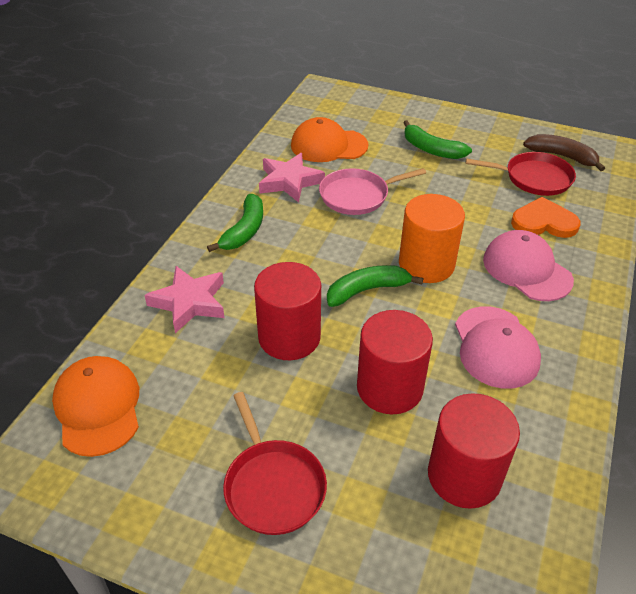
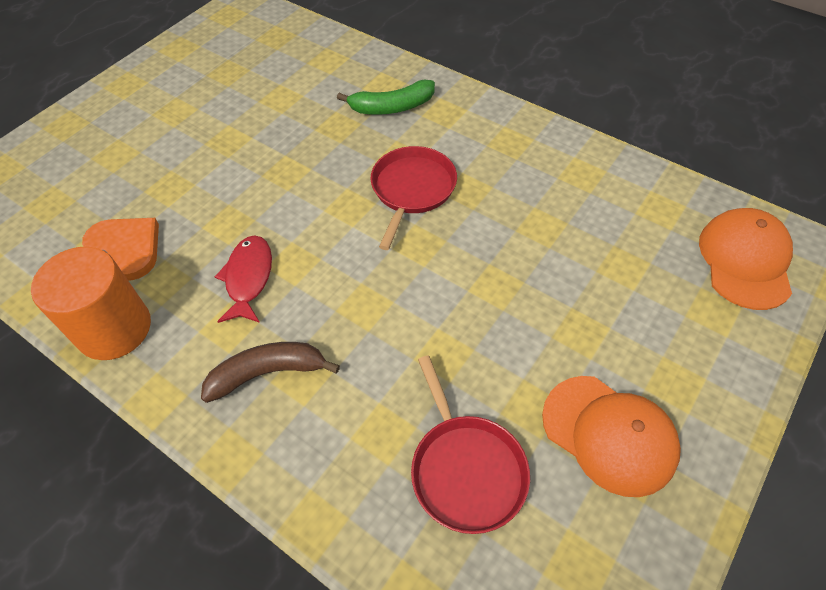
green banana: [207,194,263,252] [327,265,423,307] [403,120,472,159] = 3 -> [337,80,435,115] = 1
pink cap: [455,306,541,389] [483,230,574,301] = 2 -> none = 0
pink pan: [319,168,426,215] = 1 -> none = 0
pink star: [144,266,224,333] [259,153,325,202] = 2 -> none = 0
red cylinder: [254,262,321,360] [357,310,433,414] [428,393,520,509] = 3 -> none = 0
red fish: none = 0 -> [215,235,272,323] = 1

